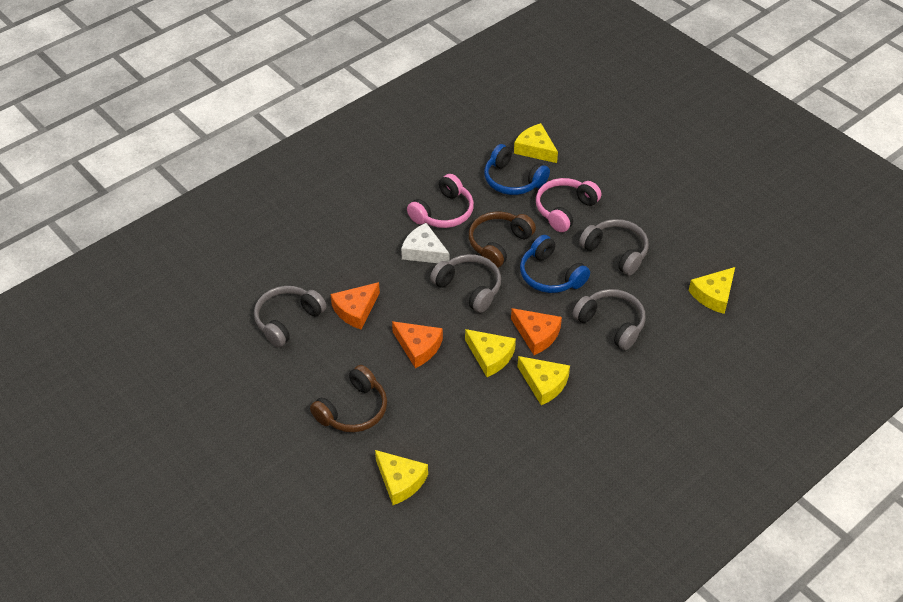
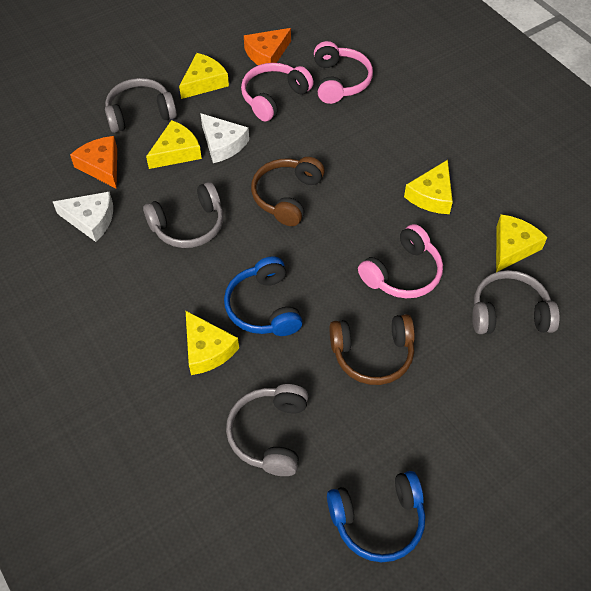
orange cheese: [331,282,380,329] [392,321,443,368] [511,308,562,355] = 3 -> [70,136,117,188] [244,28,291,65] = 2
pink headphones: [407,174,474,228] [536,178,601,232] = 2 -> [241,63,314,121] [314,41,373,104] [358,224,443,298] = 3
white cheese: [401,223,450,263] = 1 -> [53,191,113,242] [200,113,249,163] = 2

